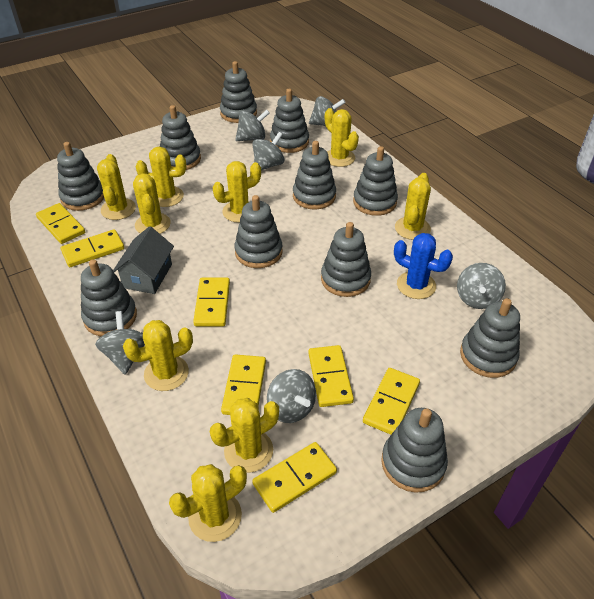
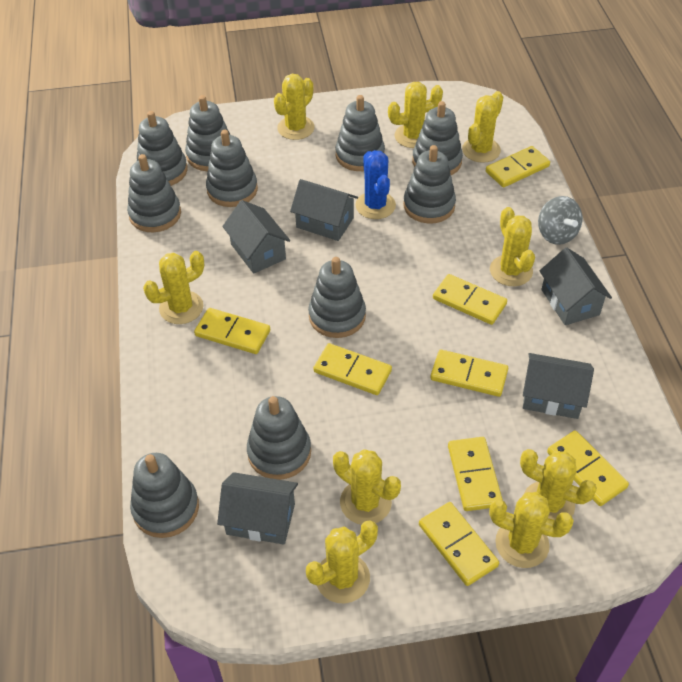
grey house: [113,226,174,294] = 1 -> [217,472,298,545] [222,200,290,274] [290,179,358,241] [523,353,594,419] [540,247,612,325] = 5
grey spinning top: [95,311,145,374] [235,110,269,141] [252,132,285,171] [267,369,316,423] [309,96,345,126] [457,263,506,309] = 6 -> [538,196,583,245] = 1
grey stacking toy: [57,142,104,211] [81,259,137,336] [160,105,201,170] [220,61,257,123] [234,195,283,268] [270,89,309,153] [293,141,336,210] [321,222,371,297] [353,146,398,216] [381,408,448,493] [460,298,520,378] = 11 -> [127,154,181,232] [130,453,199,538] [136,111,187,186] [185,95,230,171] [206,130,258,207] [247,396,311,480] [308,257,366,338] [335,95,385,171] [403,145,456,223] [412,101,463,175] = 10
yellow domino: [36,203,85,244] [61,229,124,267] [193,278,230,326] [221,354,266,415] [252,442,337,513] [308,345,354,407] [363,368,420,435] = 7 -> [194,308,270,354] [313,343,392,395] [419,502,499,586] [430,349,508,397] [433,274,507,325] [448,437,503,511] [486,146,550,188] [547,431,629,506] = 8

